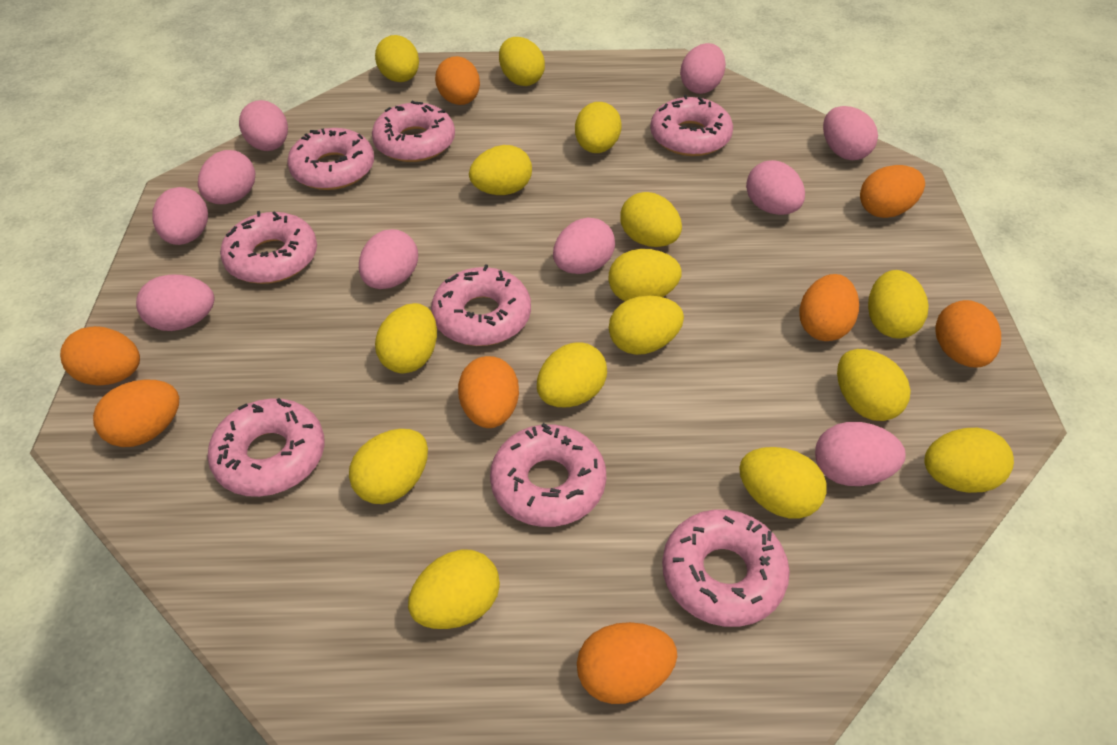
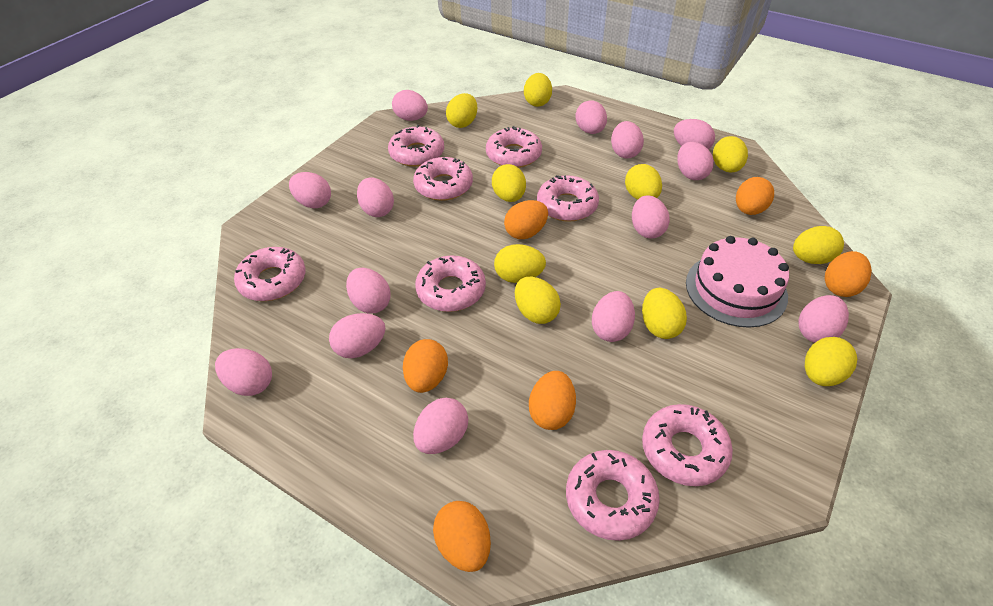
orange egg: [60,326,140,386] [93,380,179,447] [435,56,480,105] [458,356,519,428] [577,622,677,704] [799,274,859,341] [860,165,925,218] [935,300,1001,367] = 8 -> [403,339,448,393] [433,501,491,572] [504,200,548,239] [529,371,576,430] [736,177,774,215] [825,251,872,297] = 6
pink cake: none = 0 -> [686,236,789,328] = 1
pink egg: [136,275,214,331] [152,187,208,245] [198,150,255,204] [239,100,288,151] [359,229,418,289] [553,218,615,274] [680,43,726,94] [746,160,805,215] [815,422,905,486] [823,106,878,160] = 10 -> [215,348,272,396] [289,172,331,208] [329,313,385,358] [346,268,391,314] [357,177,394,217] [392,90,428,121] [413,398,468,454] [575,100,607,134] [592,291,635,342] [611,121,644,158] [632,195,670,238] [674,119,715,150] [677,142,714,180] [799,295,849,343] = 14
yellow egg: [349,429,428,504] [375,35,419,82] [375,303,437,373] [408,549,500,629] [469,145,532,195] [499,37,545,86] [537,342,607,407] [575,102,622,153] [609,249,682,301] [609,295,684,355] [620,192,682,247] [739,447,827,518] [837,349,911,421] [868,270,928,339] [924,428,1014,493] = 15 -> [446,93,477,128] [492,164,526,202] [494,244,546,283] [515,277,561,324] [524,73,552,107] [625,164,662,200] [642,288,687,339] [713,136,748,172] [793,226,844,264] [805,337,857,386] = 10

